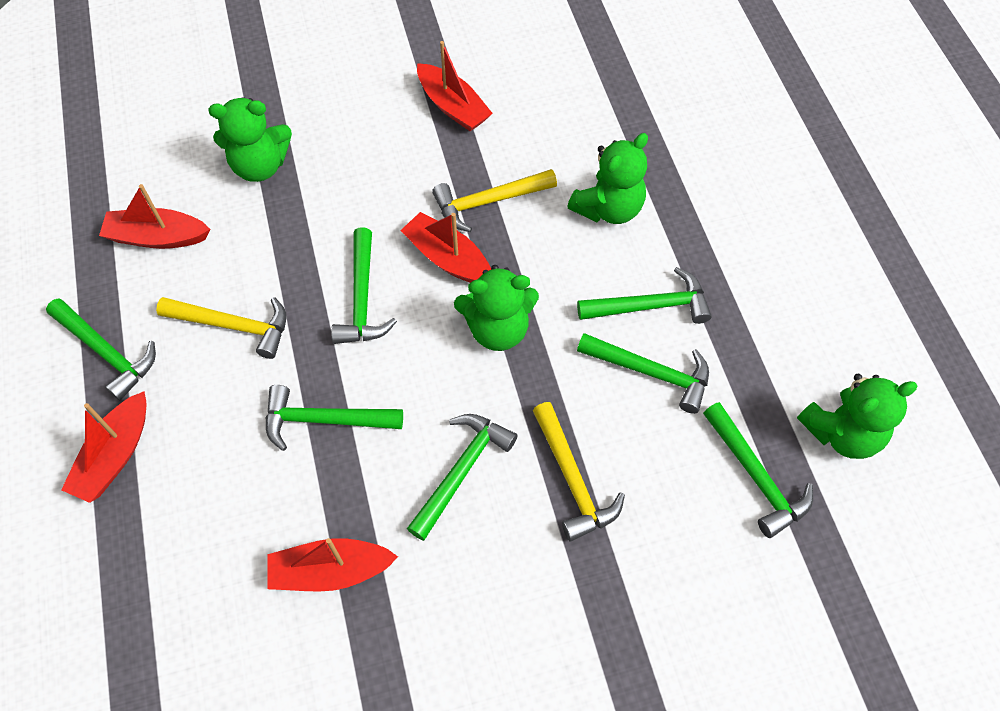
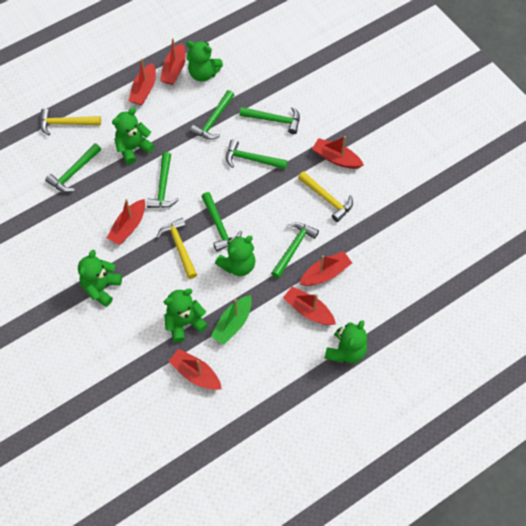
green boat: none = 0 -> [211,295,252,345] = 1
green teddy bear: [208,97,292,182] [454,265,539,351] [567,133,648,224] [797,374,917,459] = 4 -> [78,250,122,307] [112,108,155,165] [164,289,208,342] [186,41,223,82] [215,236,256,276] [324,320,367,363] = 6
red boat: [61,391,147,503] [99,184,210,249] [267,538,398,592] [400,212,491,283] [417,41,493,131] = 5 -> [107,199,145,245] [129,59,156,105] [160,38,186,85] [169,349,222,390] [283,286,336,325] [299,251,352,286] [312,136,364,169] = 7

